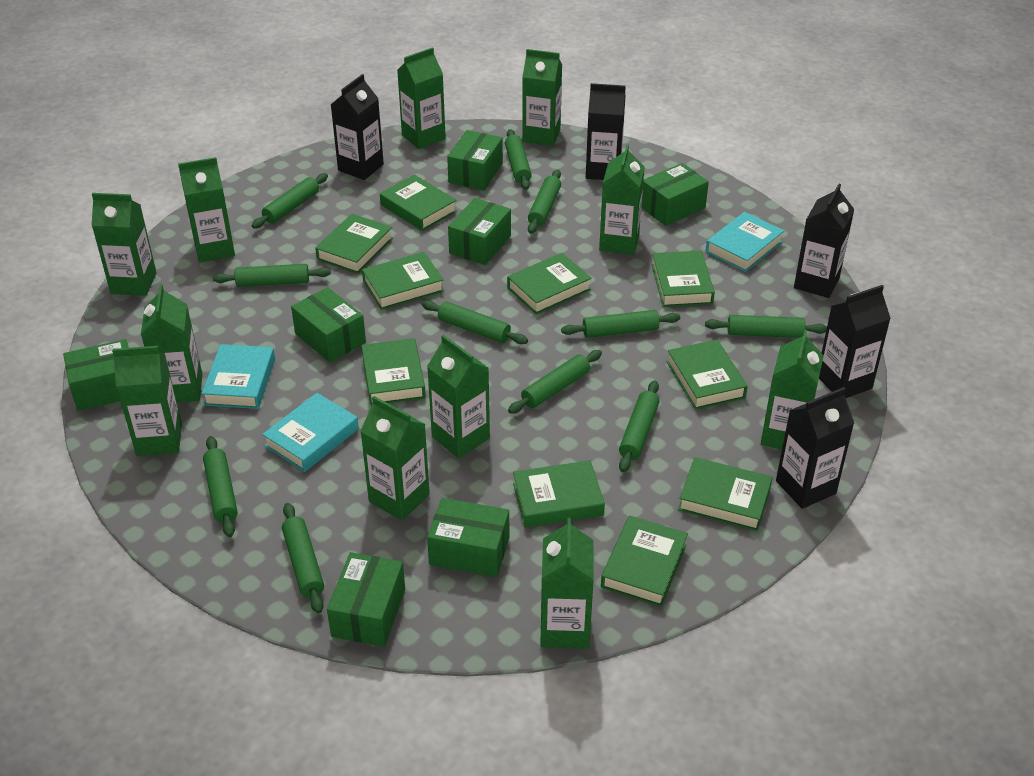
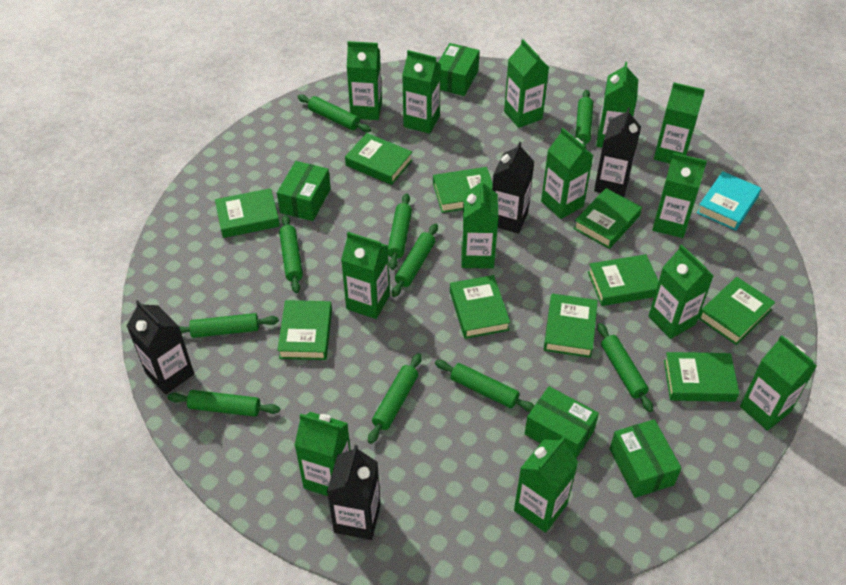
black carton: [331,74,384,180] [586,83,626,180] [776,387,854,509] [794,184,855,298] [819,285,891,398] = 5 -> [127,300,194,394] [327,445,381,540] [492,142,535,234] [594,107,641,197] = 4
green box: [63,339,129,411] [291,287,366,363] [327,552,405,647] [427,498,509,577] [447,130,503,190] [448,198,511,265] [641,163,709,226] = 7 -> [277,161,331,221] [438,43,480,96] [525,386,599,458] [610,419,682,498] = 4
green carton: [91,193,157,296] [112,346,182,456] [141,284,202,403] [178,157,235,263] [360,396,430,521] [397,47,446,149] [427,335,490,458] [522,49,562,146] [540,518,594,649] [599,144,644,255] [761,330,824,449] = 11 -> [295,412,350,496] [341,232,390,319] [347,41,382,120] [402,50,441,134] [462,178,498,269] [504,39,549,128] [514,437,578,533] [541,128,593,219] [596,62,638,147] [648,244,714,339] [652,153,707,238] [654,82,705,164] [740,335,817,431] = 13
green rolling pin: [203,436,238,537] [213,264,331,287] [252,173,328,229] [282,503,324,613] [422,300,528,344] [505,129,532,190] [508,350,602,414] [528,170,561,234] [561,310,680,338] [619,380,659,472] [705,315,827,338] = 11 -> [167,390,280,417] [179,313,279,338] [279,215,303,293] [298,95,371,132] [368,353,422,444] [388,193,412,270] [392,223,438,297] [435,360,534,412] [575,90,593,148] [597,323,653,412] = 10
turquoise book: [201,344,275,409] [262,393,359,472] [706,212,784,272] = 3 -> [697,171,761,231] = 1

